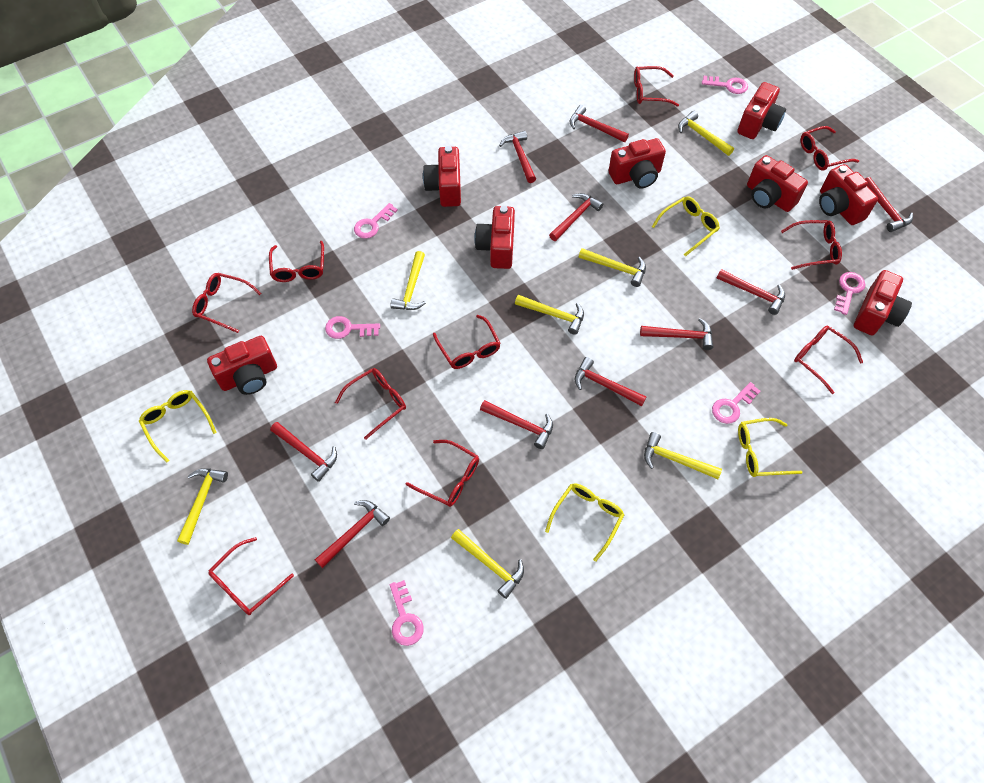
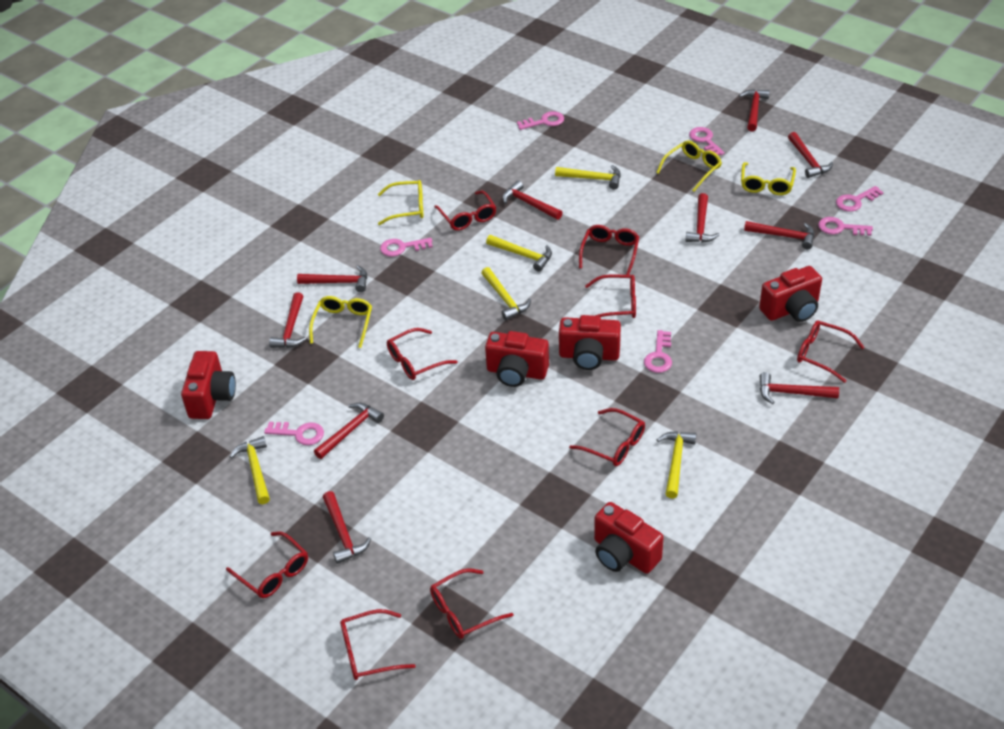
pink key: [325,316,380,339] [354,203,398,239] [389,580,424,646] [702,76,748,94] [712,382,760,424] [834,272,865,315] = 6 -> [264,422,324,445] [380,238,433,257] [517,111,564,130] [644,330,672,373] [689,127,725,155] [818,217,873,236] [836,186,884,212] = 7
red camera: [207,336,277,395] [423,146,461,207] [475,206,515,269] [608,138,666,188] [737,82,786,139] [747,155,808,212] [819,164,878,225] [854,270,912,335] = 8 -> [181,351,236,419] [485,331,549,387] [559,315,621,370] [594,502,664,574] [759,266,822,322] = 5
red glasses: [192,273,262,333] [208,537,294,615] [269,241,324,282] [335,368,406,440] [405,440,479,507] [433,315,501,369] [634,66,679,107] [781,220,842,270] [794,325,863,394] [801,126,859,171] = 10 -> [226,532,308,598] [340,609,416,680] [387,328,458,380] [430,568,513,639] [434,191,496,231] [569,408,645,466] [579,225,639,275] [585,275,636,318] [797,320,864,383] = 9
yellow hammer: [177,468,228,545] [390,251,426,310] [451,529,524,599] [515,295,584,335] [579,248,646,287] [644,432,722,479] [678,111,734,156] = 7 -> [230,436,270,504] [481,267,531,320] [486,235,552,272] [555,165,621,189] [657,431,696,498] = 5

